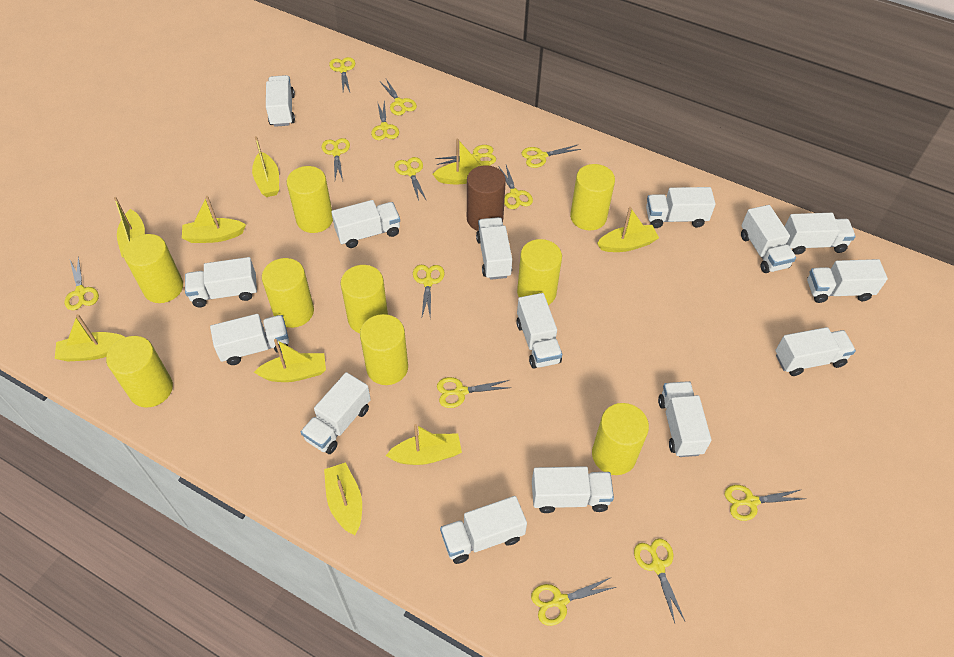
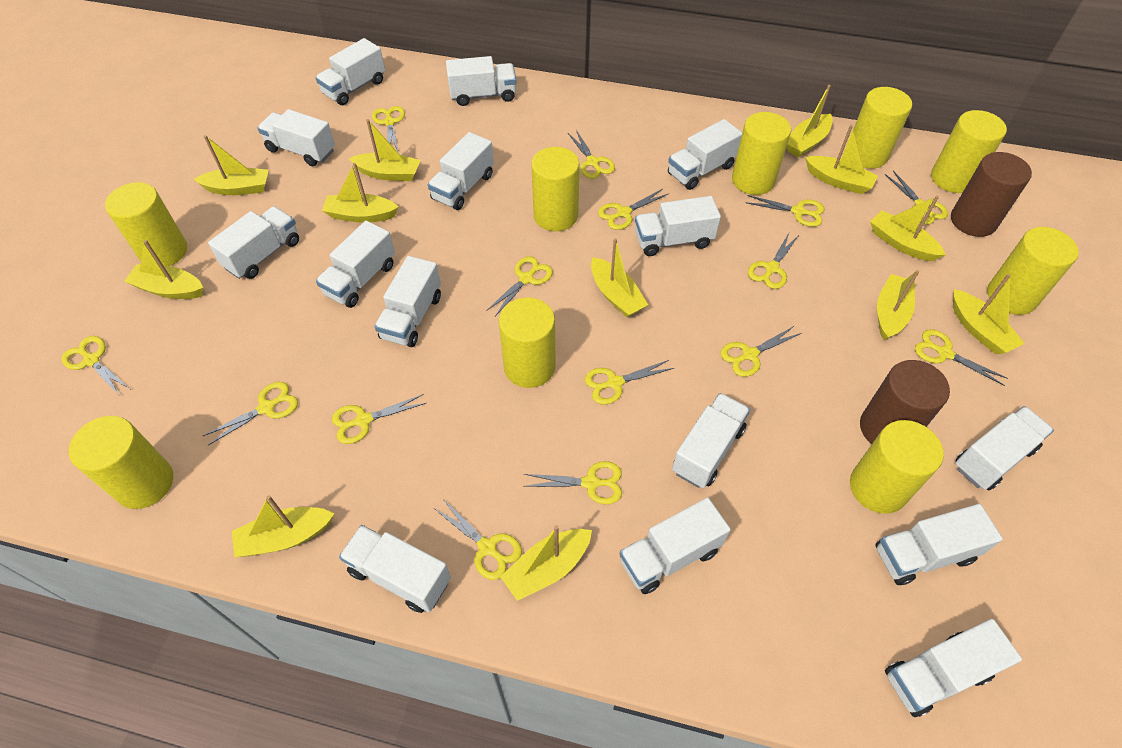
brown cylinder: [467,165,506,231] = 1 -> [860,360,950,444] [951,152,1032,237] = 2
yellow boat: [55,314,125,362] [114,197,145,258] [182,196,246,243] [252,136,279,197] [254,339,326,382] [324,462,362,535] [386,424,462,465] [433,139,490,184] [597,207,659,252] = 9 -> [124,240,203,299] [194,135,269,195] [232,495,334,557] [322,163,399,223] [349,119,421,181] [501,525,592,601] [591,238,648,317] [787,85,833,157] [805,125,878,194] [870,196,946,261] [877,270,919,340] [953,274,1025,354] = 12
yellow scissors: [65,256,99,310] [322,138,350,180] [329,57,355,92] [371,100,399,140] [380,79,417,115] [394,157,427,201] [413,265,445,320] [435,145,496,165] [437,377,512,408] [498,165,533,209] [522,145,581,168] [531,577,616,626] [634,538,685,623] [725,485,805,521] = 14 -> [61,336,130,396] [203,382,298,445] [332,394,426,444] [372,106,405,151] [435,499,522,580] [486,256,553,316] [523,461,622,504] [568,130,615,179] [585,360,674,405] [598,189,668,230] [720,326,802,377] [745,195,824,227] [748,233,799,289] [885,171,948,224] [915,329,1008,386] = 15

